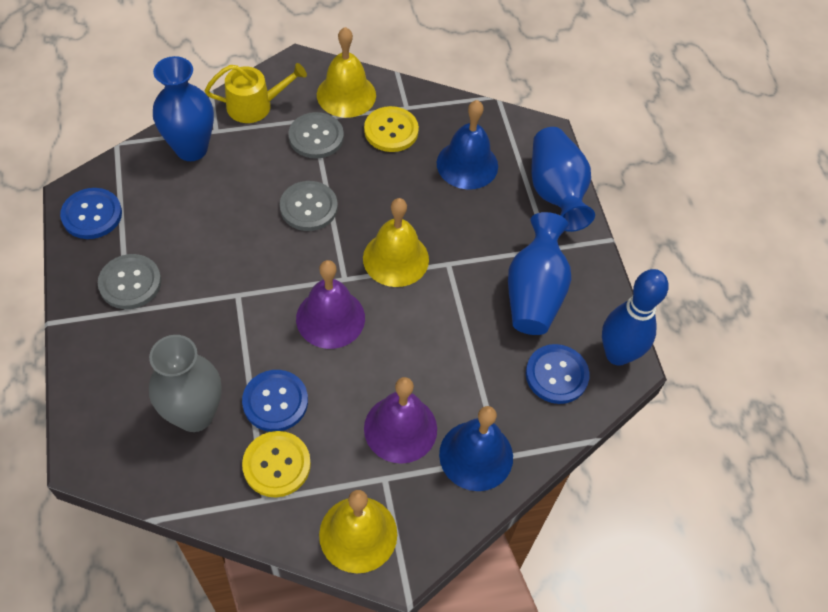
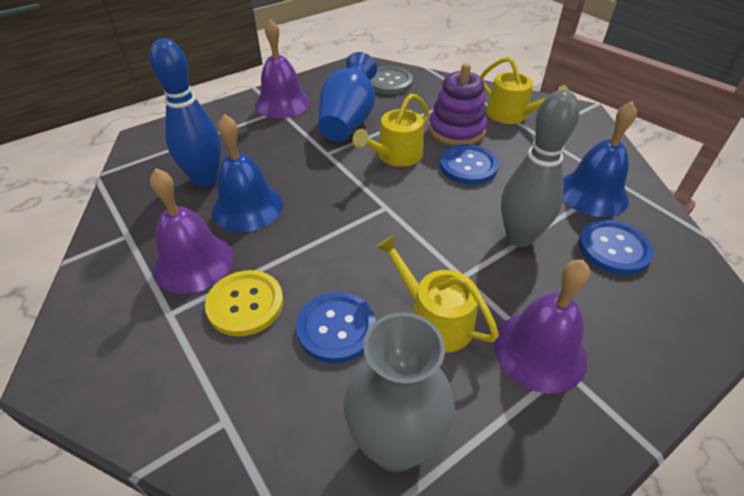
blue vase: [153,56,214,161] [508,212,572,335] [531,127,595,232] = 3 -> [318,52,377,142] = 1
grey bowling pin: none = 0 -> [501,90,579,247] = 1
grey button: [98,254,161,309] [280,181,338,231] [288,112,344,159] = 3 -> [370,67,413,95] = 1
purple bell: [296,260,365,349] [364,377,437,464] = 2 -> [150,168,234,294] [255,19,310,118] [494,259,590,394] = 3
purple stacking toy: none = 0 -> [429,63,487,146] = 1
yellow bell: [317,27,376,118] [319,490,397,573] [363,198,429,287] = 3 -> none = 0
yellow button: [242,431,311,497] [364,106,419,152] = 2 -> [205,270,283,336] = 1
yellow watering can: [205,63,307,123] = 1 -> [353,93,429,167] [375,235,499,353] [480,57,569,124] = 3

